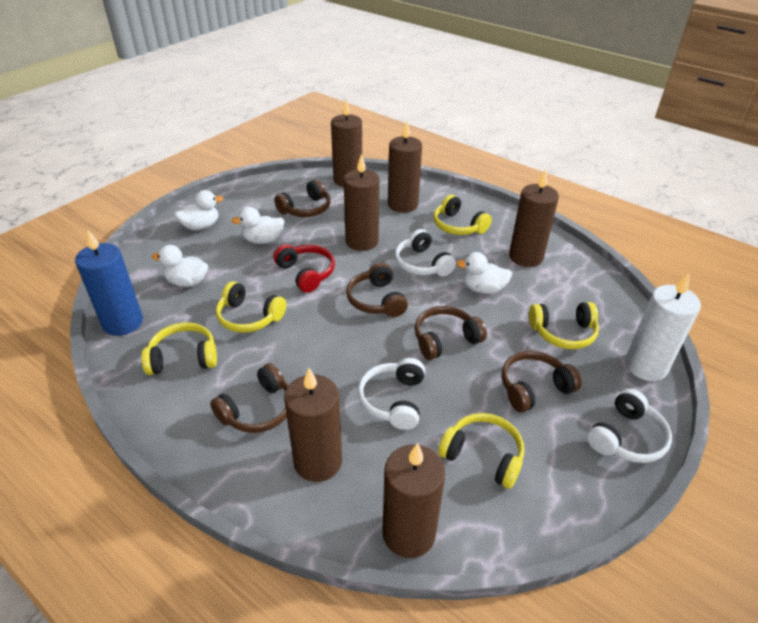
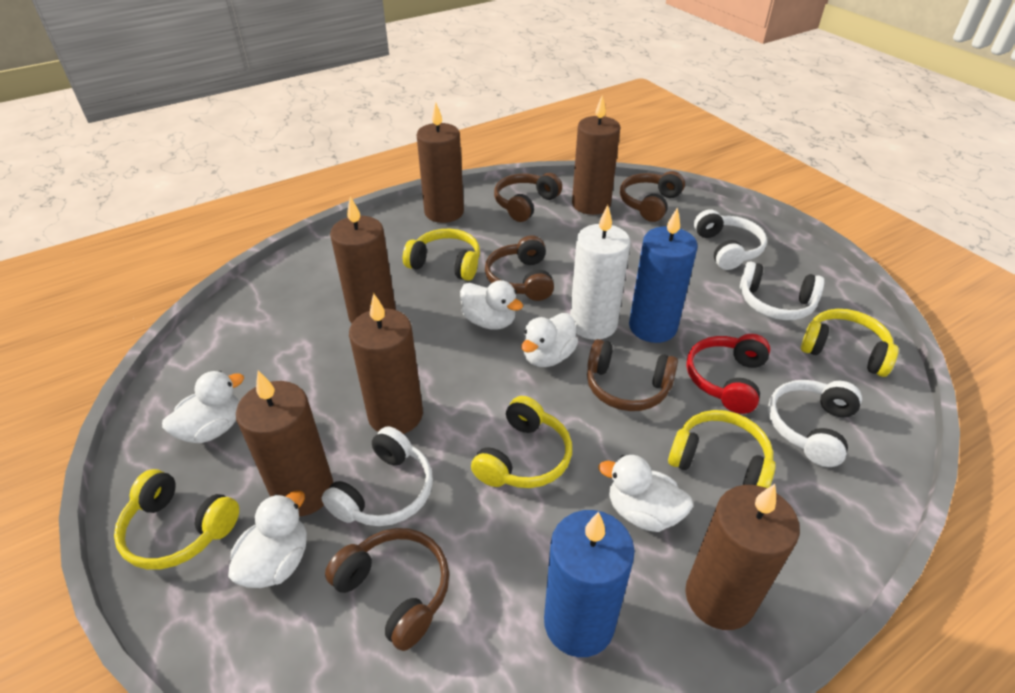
blue candle: [75,229,143,336] = 1 -> [544,510,635,657] [629,207,698,343] = 2
white duck: [152,245,208,287] [175,190,223,230] [231,207,284,244] [456,252,512,294] = 4 -> [162,371,244,443] [228,490,307,588] [460,280,523,330] [521,313,578,367] [599,455,693,532] = 5
white headphones: [358,358,425,430] [395,229,456,276] [587,389,672,463] = 3 -> [321,426,433,526] [694,209,767,270] [740,261,824,320] [768,380,862,467] = 4

